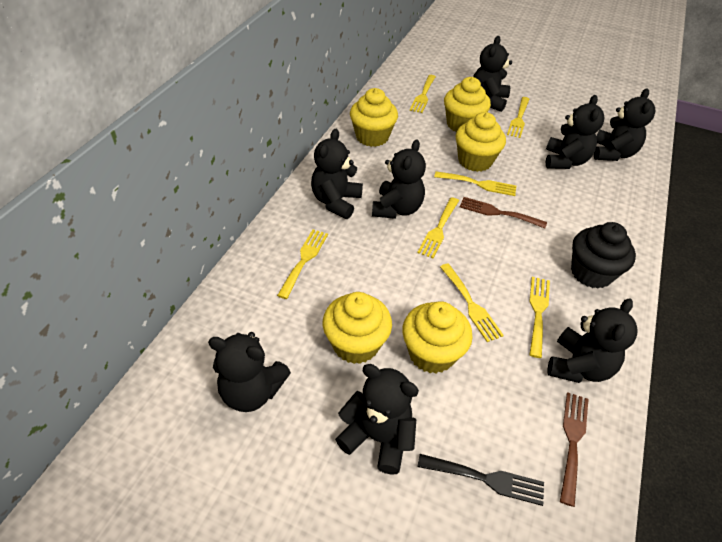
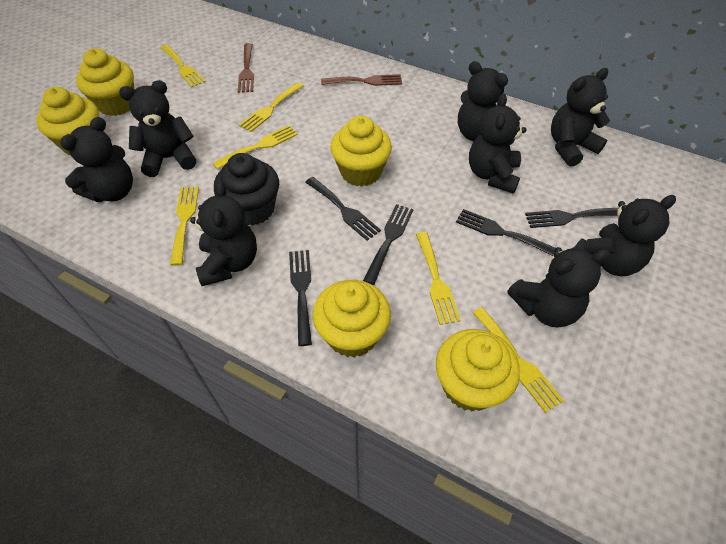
black fork: [417,454,544,506] = 1 -> [289,250,312,346] [305,177,381,241] [363,204,414,285] [456,209,556,256] [525,208,618,228] = 5
yellow fork: [277,229,328,299] [410,75,436,113] [417,197,459,258] [434,171,516,196] [440,263,504,342] [507,97,530,138] [529,277,550,358] = 7 -> [160,44,205,87] [170,187,199,266] [213,125,298,169] [239,82,304,132] [416,232,461,325] [473,307,564,413] = 6

